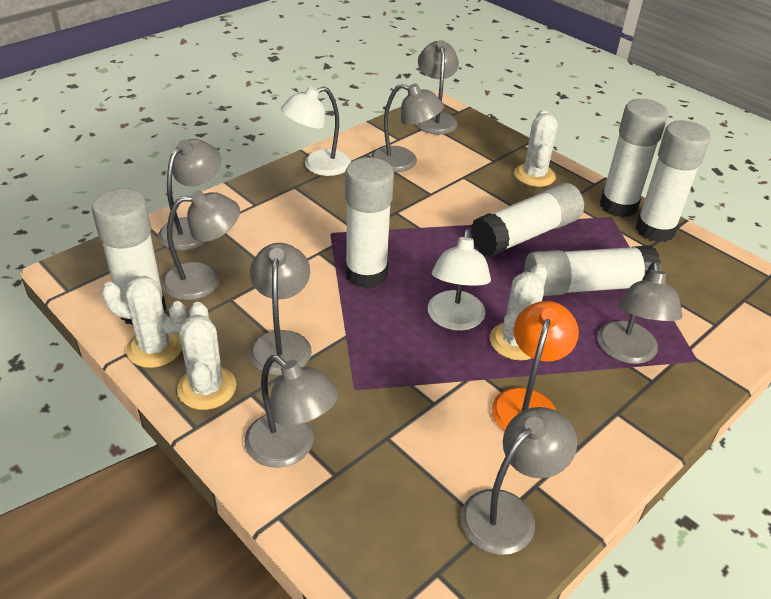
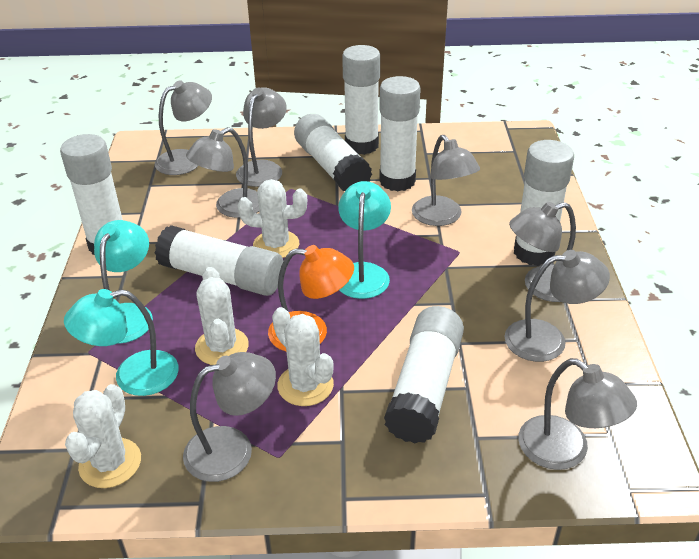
turquoise lamp: none = 0 -> [64,289,179,396] [94,220,153,344] [338,181,391,299] = 3
white glue stick: [92,188,166,326] [345,157,394,289] [470,183,584,257] [524,245,661,296] [600,99,668,218] [636,121,711,242] = 6 -> [60,134,123,255] [155,225,283,296] [294,114,372,191] [342,45,380,155] [379,76,421,191] [384,306,464,443] [514,140,574,266] = 7
white lamp: [281,86,351,176] [428,229,491,331] = 2 -> none = 0

